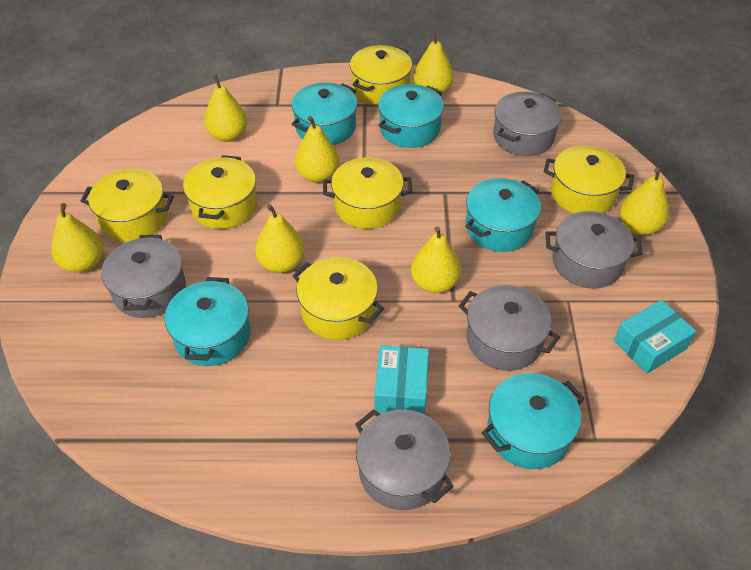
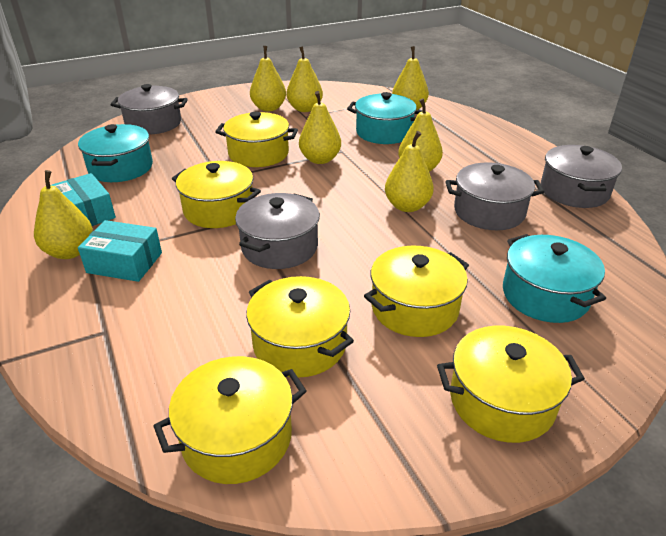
grey pot: [101,235,186,318] [355,409,454,510] [459,285,560,371] [493,92,562,156] [545,211,643,288] = 5 -> [111,84,188,135] [235,193,320,269] [445,162,544,230] [541,145,622,208] = 4
turquoise pot: [165,277,251,366] [291,82,357,145] [378,84,444,148] [465,178,541,252] [482,373,585,469] = 5 -> [78,124,153,182] [347,92,423,144] [503,234,606,323] = 3

